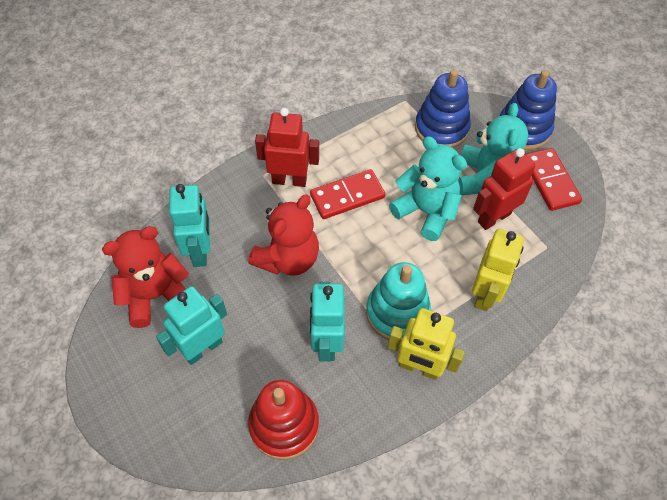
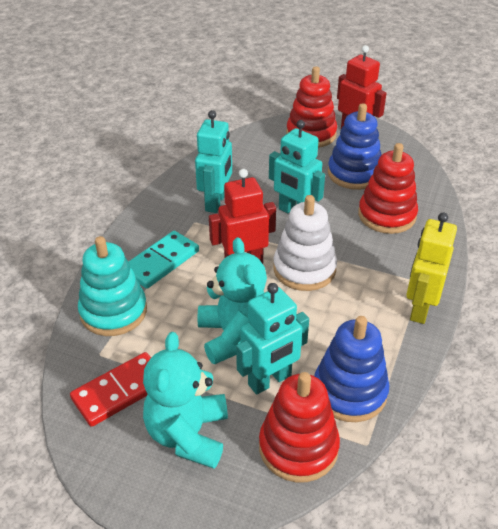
red domino: [310,169,385,219] [525,148,582,211] = 2 -> [70,352,151,427] = 1
red stacking toy: [248,380,319,460] = 1 -> [259,372,340,483] [286,66,337,148] [358,143,418,234] = 3
red teddy bear: [102,226,189,328] [248,195,319,276] = 2 -> none = 0
turquoise domino: none = 0 -> [129,231,199,289] = 1
white stacking toy: none = 0 -> [273,195,337,291] = 1
yellow robot: [388,308,465,380] [472,229,524,311] = 2 -> [406,212,457,324] = 1

